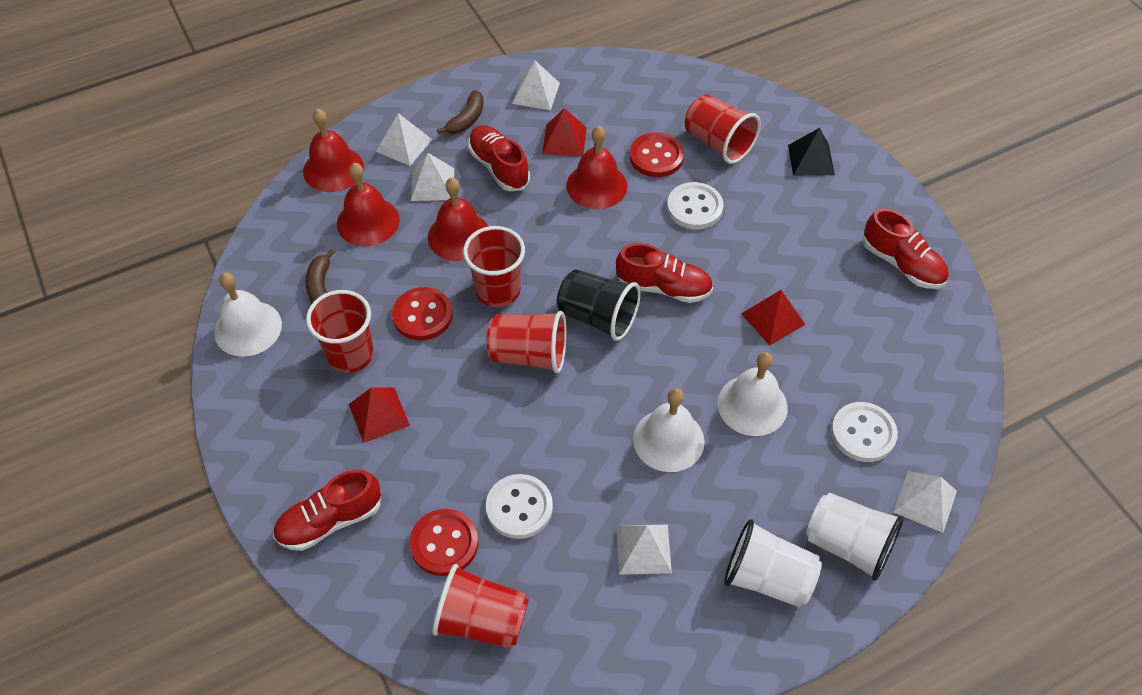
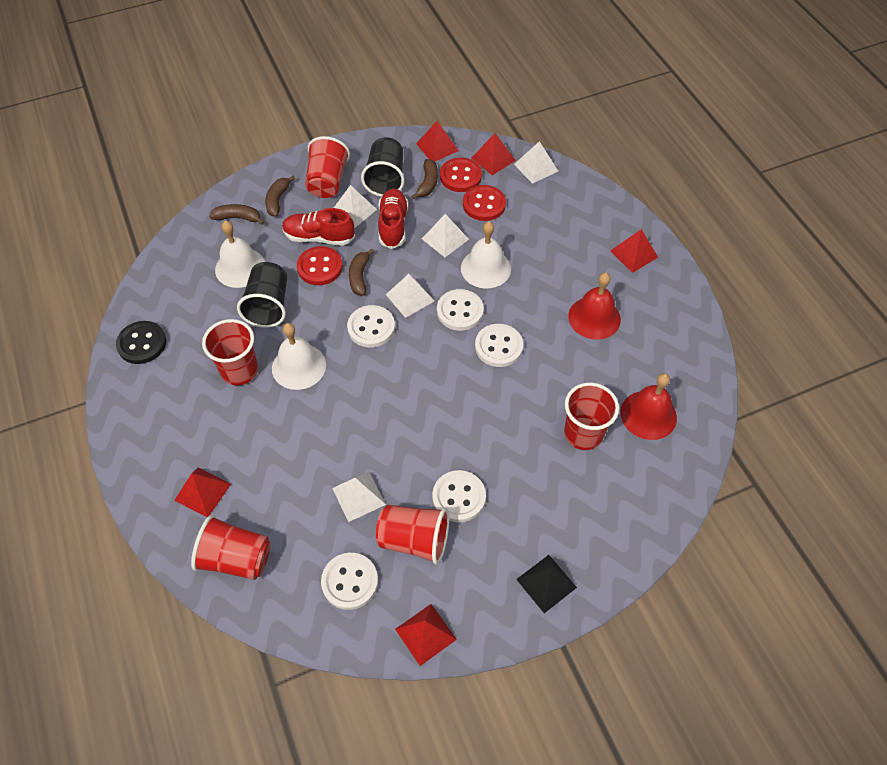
black button: none = 0 -> [116,321,166,364] = 1
black cup: [557,269,641,341] = 1 -> [237,262,287,328] [361,137,405,197] = 2
brown banana: [306,249,335,303] [437,90,484,134] = 2 -> [209,204,264,225] [265,176,295,217] [349,248,374,296] [411,159,438,199] = 4
red bell: [303,109,364,192] [337,163,400,246] [428,177,489,261] [566,126,627,209] = 4 -> [568,272,621,340] [620,373,677,440] = 2
red pyramid: [349,388,410,443] [542,108,587,157] [741,290,806,345] = 3 -> [174,468,231,517] [395,604,457,666] [416,121,459,162] [472,133,516,175] [610,229,658,273] = 5
red shoe: [273,469,381,551] [468,125,530,191] [616,243,713,303] [863,208,949,289] = 4 -> [282,208,355,246] [378,188,408,249] = 2
white button: [486,474,553,539] [667,182,724,230] [831,402,898,462] = 3 -> [321,553,378,610] [347,305,395,348] [432,470,486,522] [437,289,484,331] [475,324,523,367] = 5
white cup: [724,519,822,607] [806,493,904,581] = 2 -> none = 0

